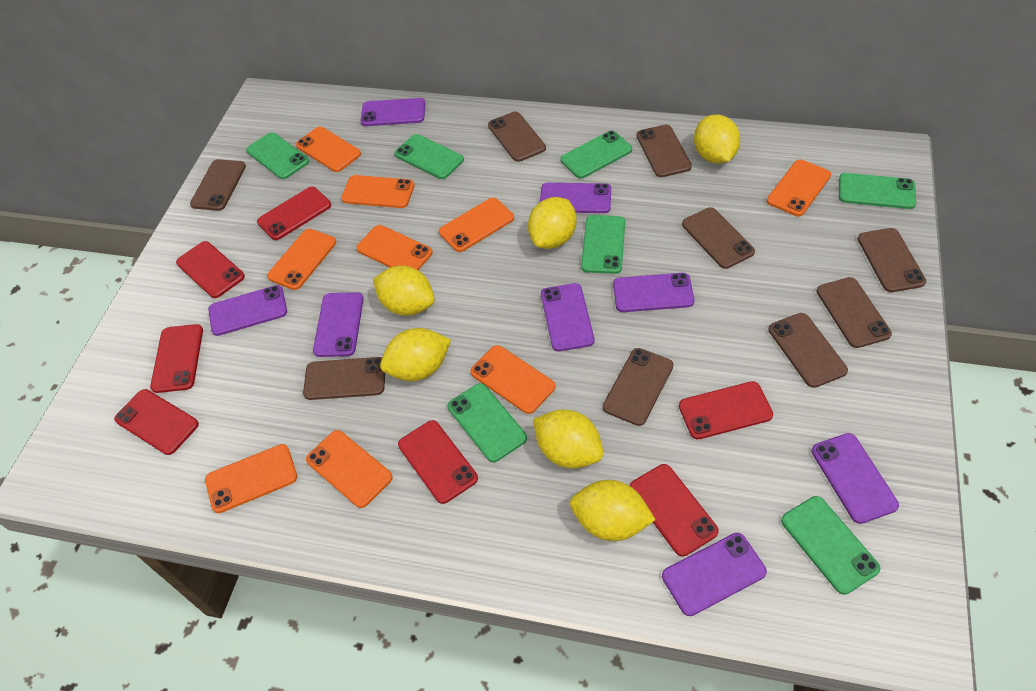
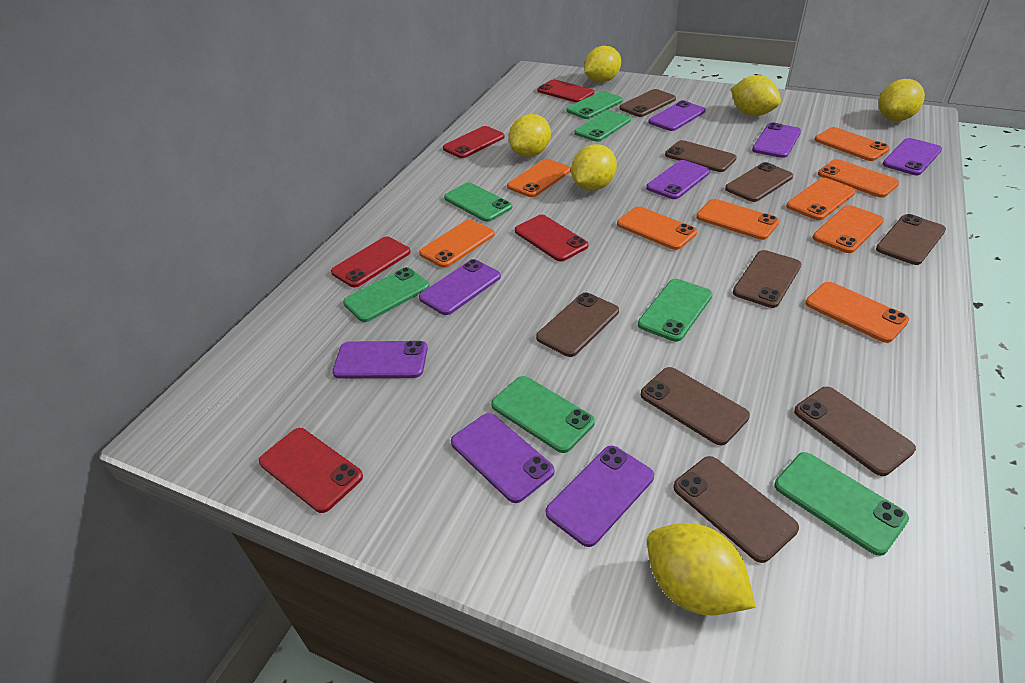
red phone: [114,389,199,455] [150,324,203,393] [176,241,245,298] [257,187,331,240] [398,420,478,504] [629,464,719,557] [679,381,773,439] = 7 -> [259,428,363,513] [331,237,411,287] [443,126,505,158] [515,215,588,262] [537,79,594,103] = 5

